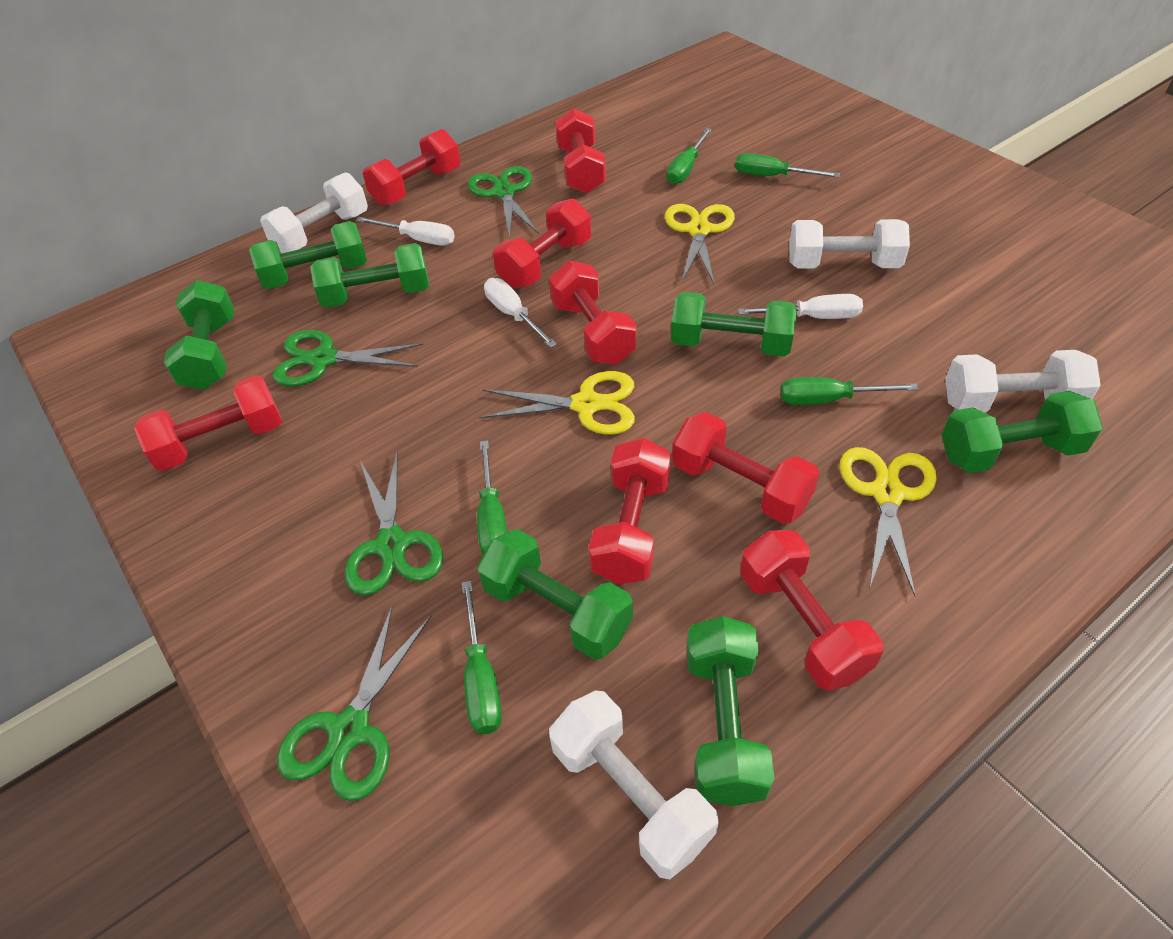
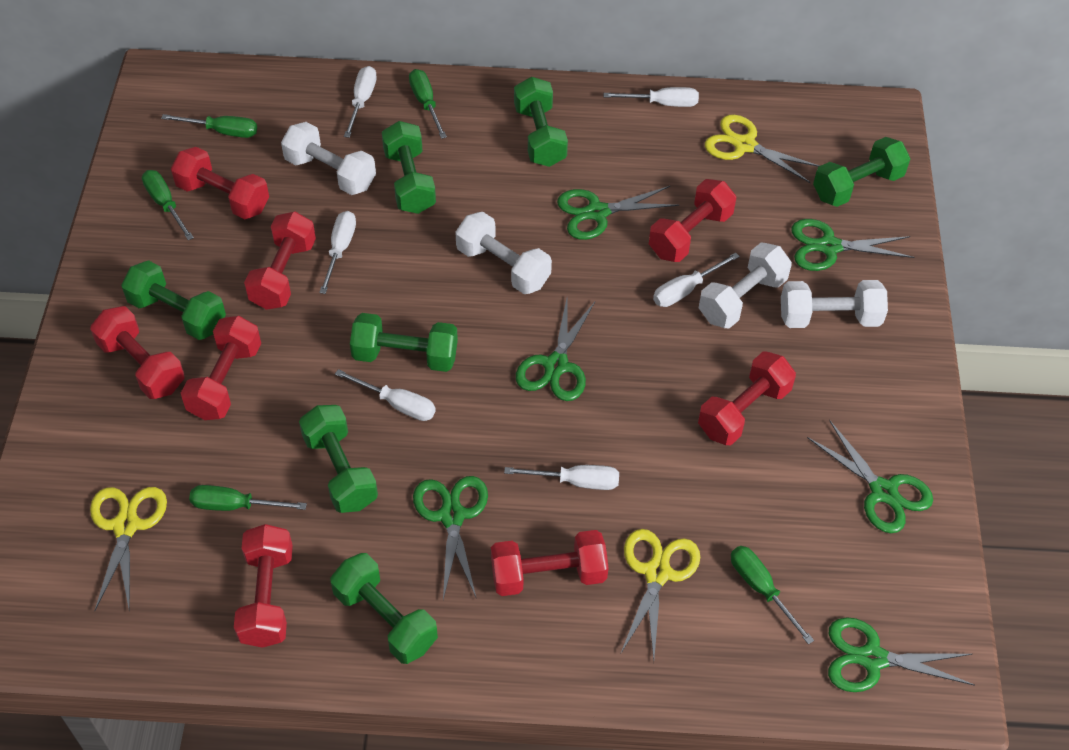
green scissors: [273,330,423,387] [277,606,431,801] [345,451,444,596] [468,166,539,238] = 4 -> [413,476,488,599] [516,299,595,401] [557,186,679,240] [791,219,914,271] [807,420,933,533] [828,617,975,692] = 6
white screwdriver: [356,217,455,246] [484,278,557,348] [738,294,863,319] = 3 -> [319,211,356,294] [335,369,436,421] [344,66,377,138] [504,465,619,490] [604,87,699,107] [653,252,740,307] = 6

